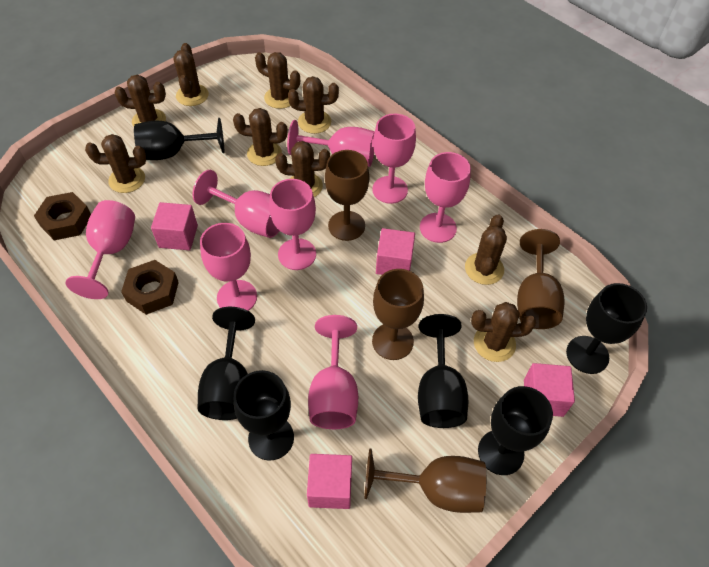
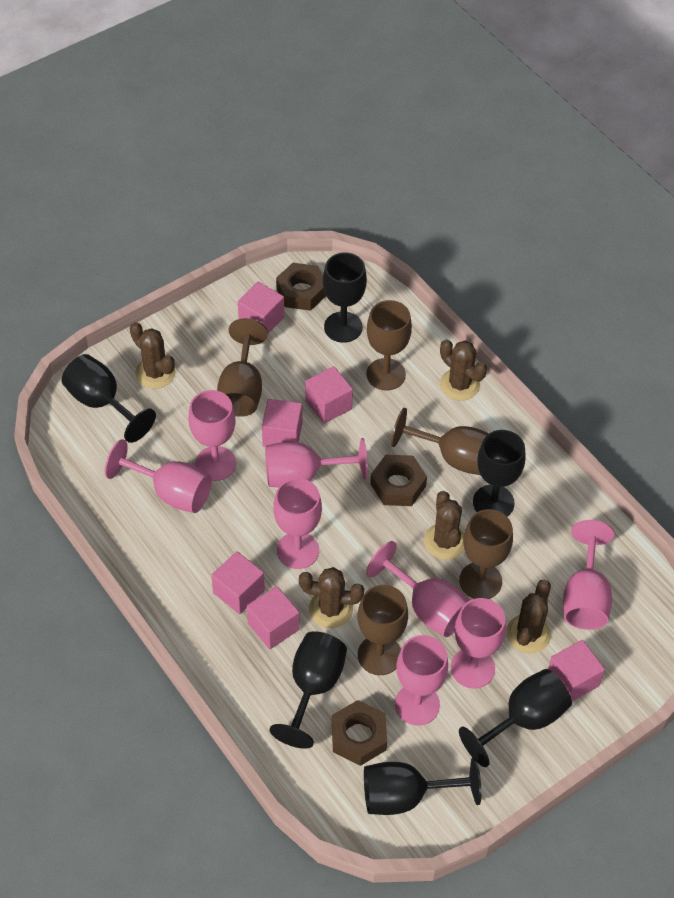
brown cactus: [85,134,146,193] [114,75,166,127] [173,43,209,106] [233,108,288,166] [255,52,300,109] [275,141,330,197] [288,76,339,134] [465,214,507,285] [471,302,536,362] = 9 -> [130,322,176,389] [299,567,364,628] [424,491,465,560] [440,339,487,401] [506,580,551,654] = 5
brown goblet: [325,150,369,241] [364,449,486,513] [372,269,424,360] [517,229,564,329] = 4 -> [217,318,268,417] [358,585,408,675] [366,300,412,391] [391,408,489,475] [459,509,513,599] = 5
brown nut: [34,192,91,240] [121,260,179,315] = 2 -> [276,263,326,311] [332,700,387,766] [370,455,427,506] = 3
pink cube: [151,202,198,250] [307,454,352,509] [376,228,415,275] [524,363,575,417] = 4 -> [211,551,265,614] [238,282,284,334] [247,586,300,649] [262,399,302,447] [305,366,353,424] [548,640,605,701] = 6

